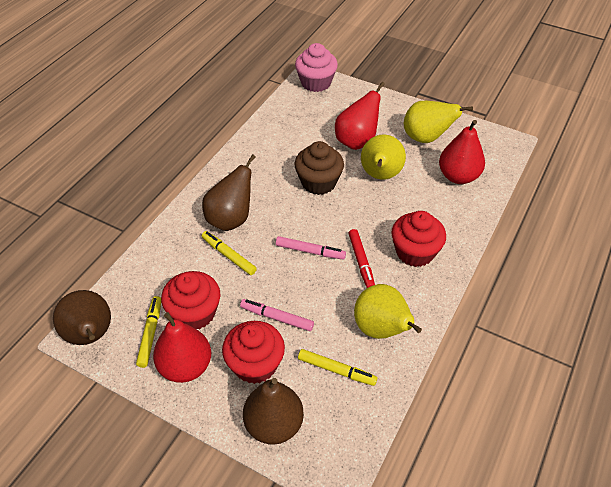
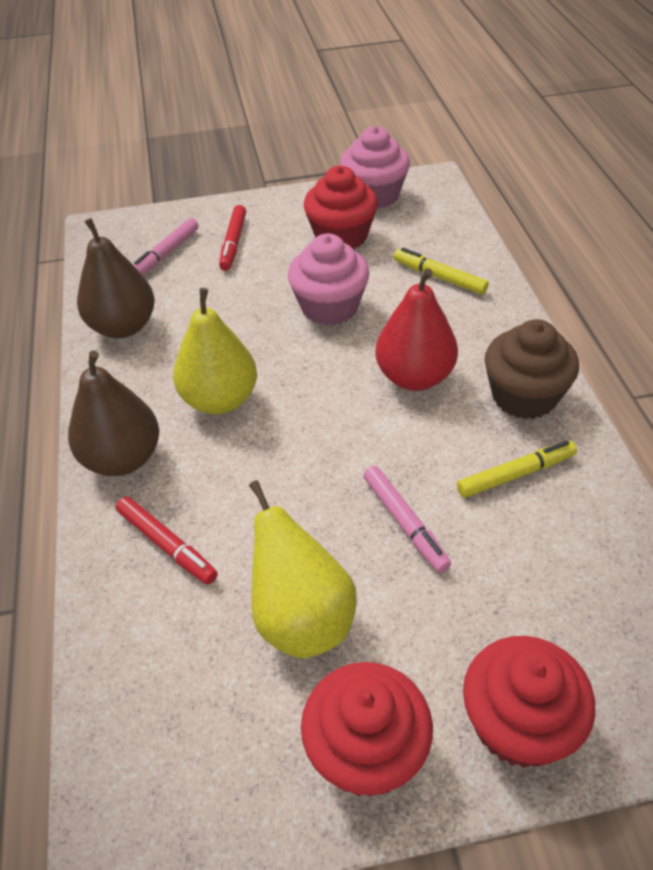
brown pear: [53,290,111,345] [202,154,256,231] [243,378,304,445] = 3 -> [68,351,159,476] [77,218,155,338] = 2
pink cupcake: [295,43,338,92] = 1 -> [288,233,369,325] [340,126,410,209] = 2
red marker: [348,229,375,288] = 1 -> [116,496,218,585] [219,205,246,271] = 2
red pear: [153,312,211,383] [335,82,385,150] [439,120,485,184] = 3 -> [376,268,458,391] = 1
yellow marker: [136,296,161,368] [202,231,257,275] [298,349,377,386] = 3 -> [393,248,489,294] [457,441,577,498] = 2
yellow pear: [354,284,422,339] [361,134,406,180] [404,101,473,143] = 3 -> [173,288,257,414] [249,480,357,658] = 2

